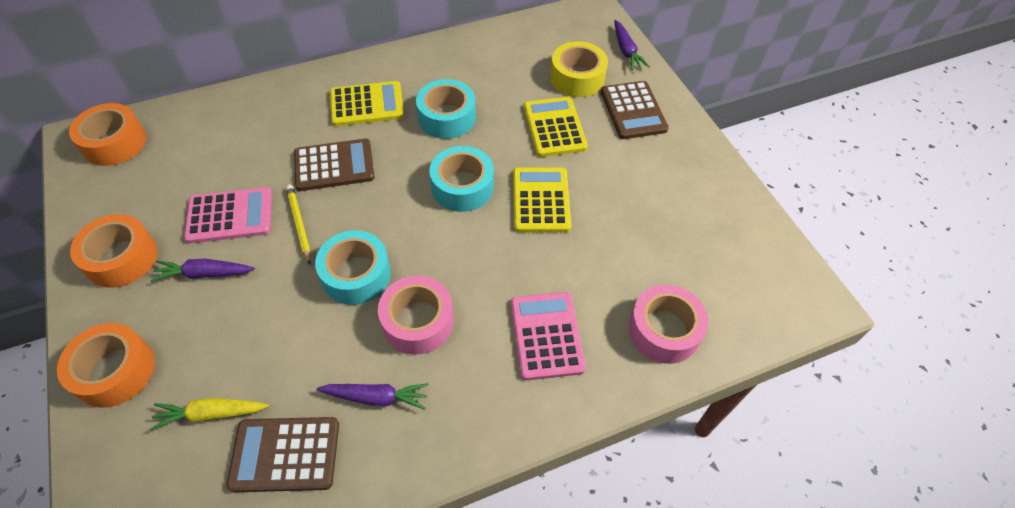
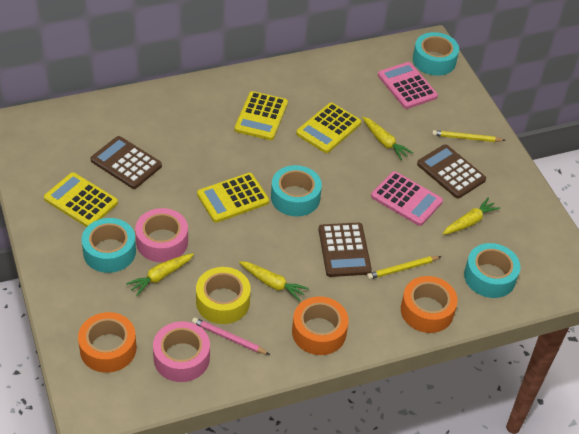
pink pencil: none = 0 -> [192,317,270,355] = 1
purple carrot: [151,259,255,282] [317,383,429,410] [614,20,650,71] = 3 -> none = 0
turquoise tape: [315,230,391,305] [416,79,476,139] [429,146,494,212] = 3 -> [82,218,136,273] [271,165,322,216] [413,32,459,76] [464,243,521,298] = 4
yellow calculator: [330,81,404,126] [513,167,571,232] [524,97,588,157] = 3 -> [44,172,118,227] [197,173,269,223] [234,91,288,140] [296,103,361,153] = 4
yellow carrot: [150,398,269,431] = 1 -> [126,253,194,296] [239,261,309,301] [362,117,413,160] [443,198,500,235] = 4
yellow pencil: [286,185,311,265] = 1 -> [367,256,442,280] [432,130,506,142] = 2

